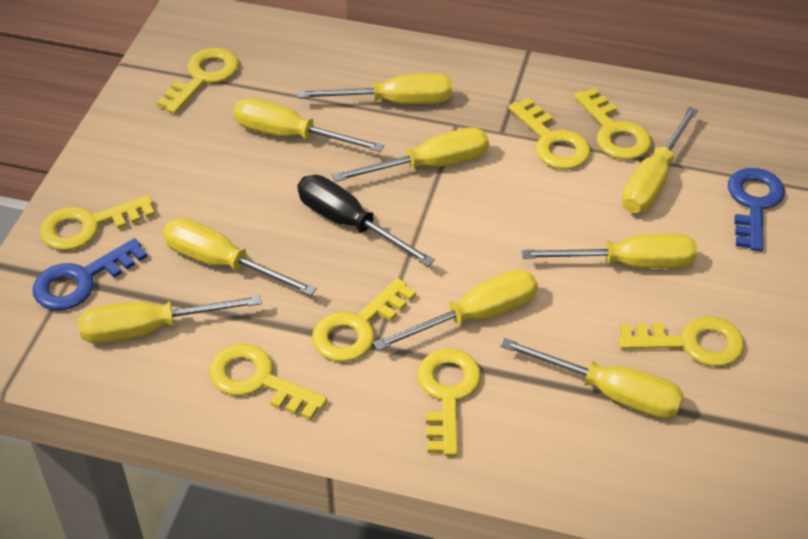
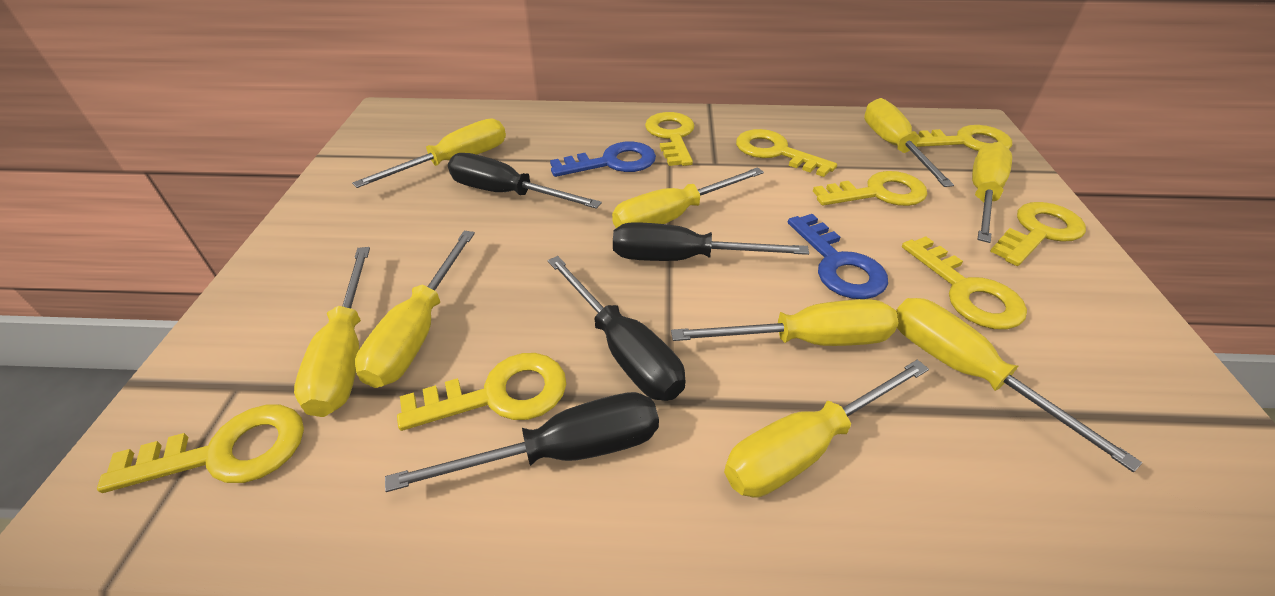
black screwdriver: [297,175,435,266] = 1 -> [385,392,659,492] [448,153,602,209] [548,256,686,401] [613,222,809,261] = 4

